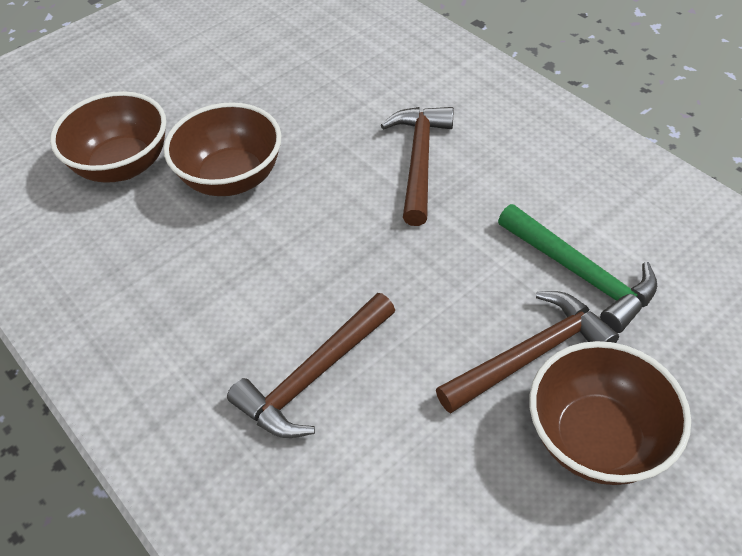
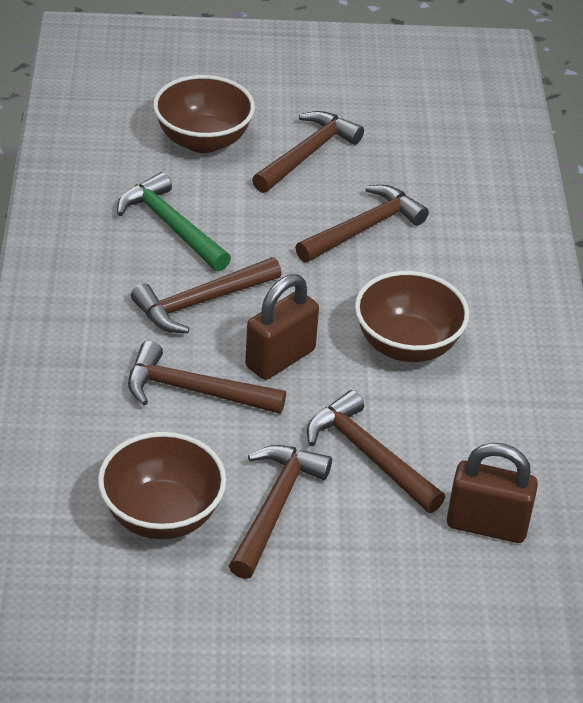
brown hammer: [227,293,395,438] [381,107,454,226] [436,291,619,413] = 3 -> [128,341,286,414] [131,257,282,333] [229,445,332,579] [252,111,364,193] [295,185,429,262] [307,390,445,513] = 6
brown padlock: none = 0 -> [245,274,319,380] [447,443,538,543] = 2

